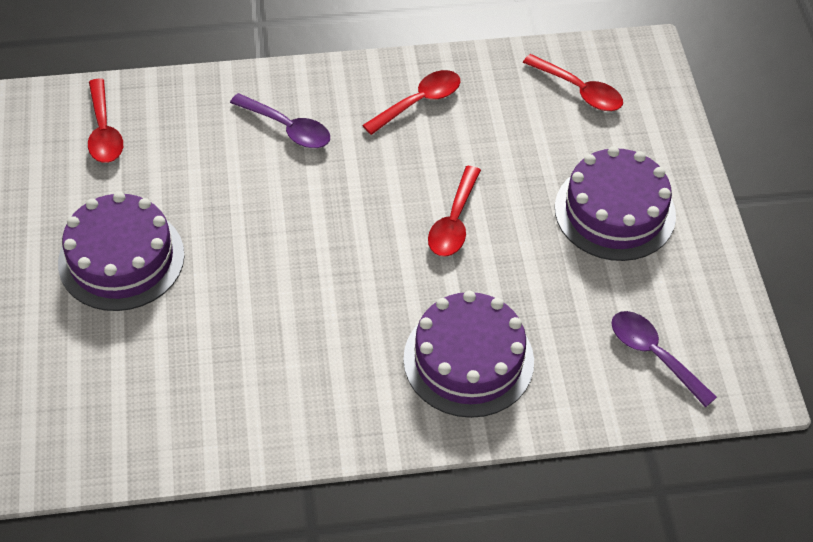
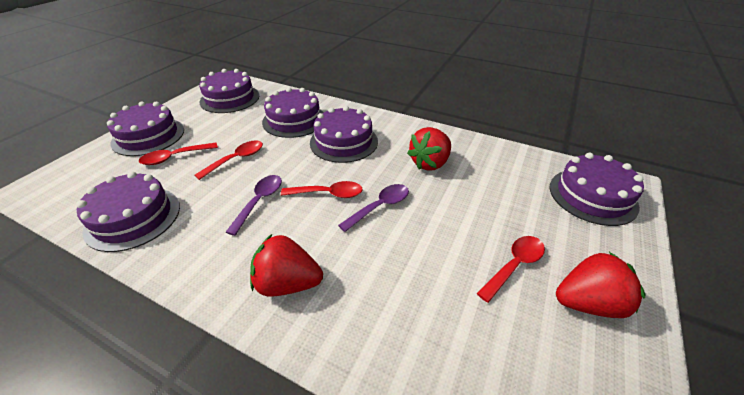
purple cake: [58,192,185,311] [403,290,534,418] [555,146,676,261] = 3 -> [76,171,180,252] [107,101,184,156] [199,69,259,113] [262,87,324,138] [310,106,378,163] [550,153,644,226] = 6
red strawberry: none = 0 -> [250,234,323,297] [407,127,451,170] [556,252,645,318] = 3

